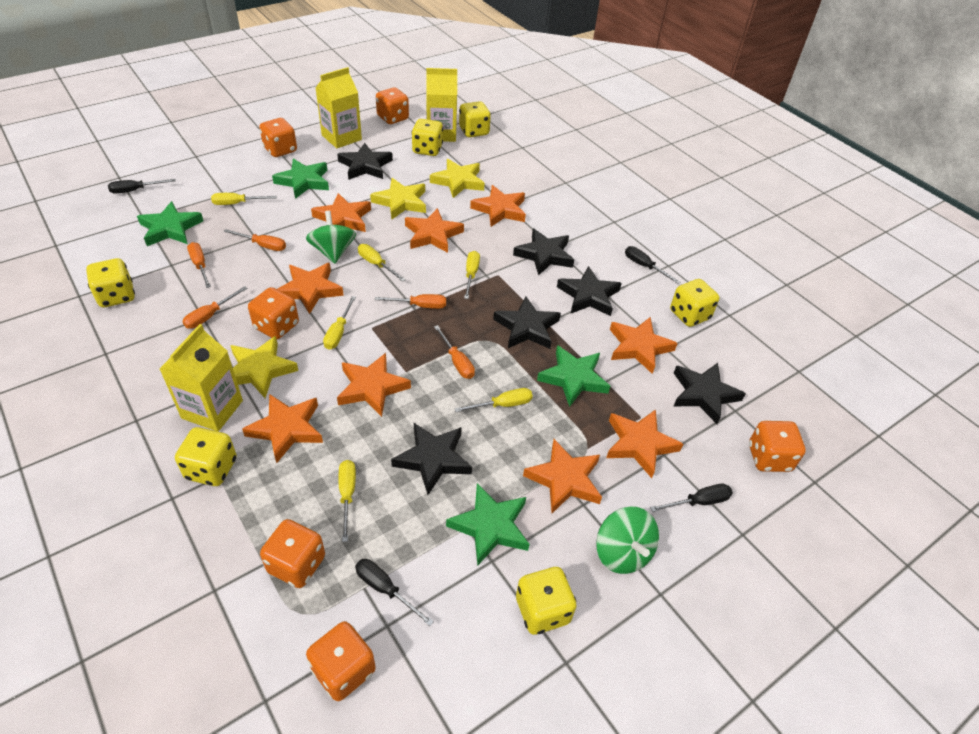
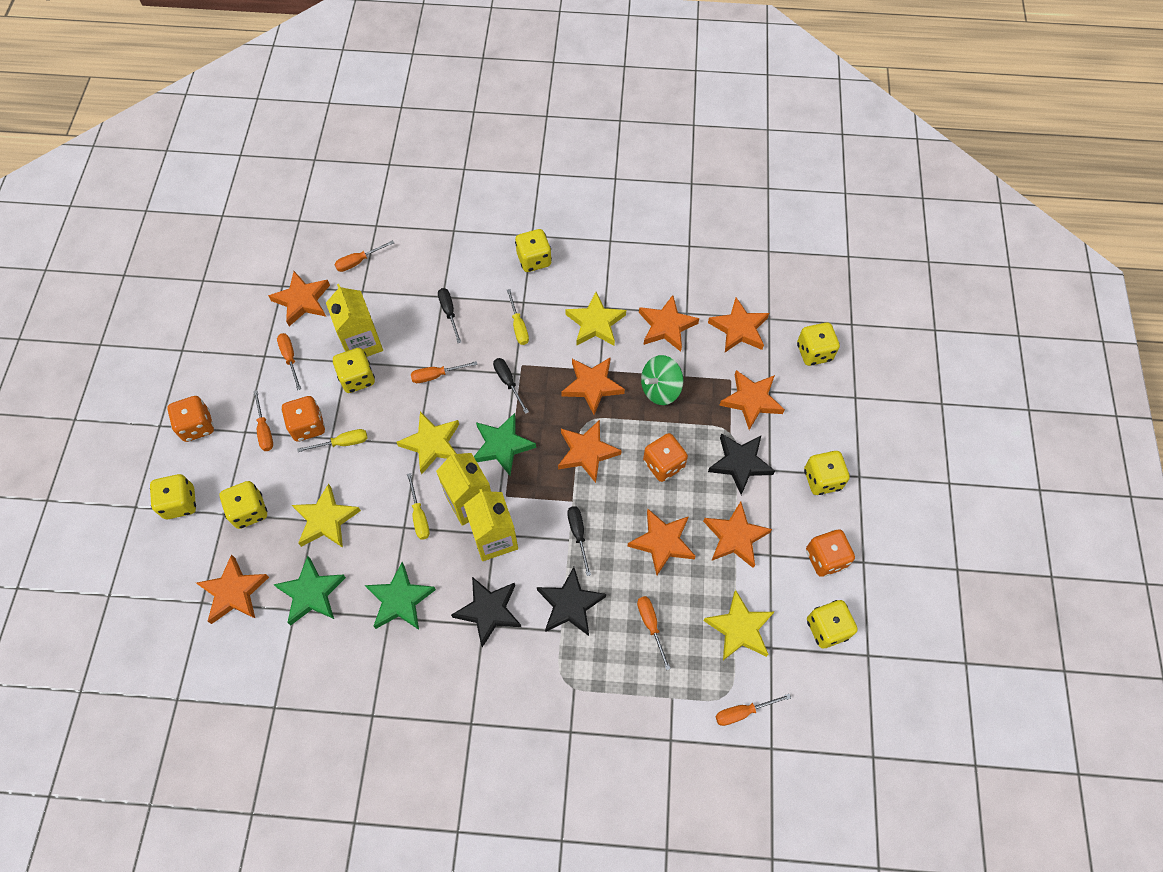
black screwdriver: [108,179,176,194] [355,559,434,626] [625,246,680,284] [650,484,733,512] = 4 -> [438,288,461,343] [493,358,529,414] [567,506,591,576] = 3
black star: [337,143,393,180] [391,423,472,495] [493,296,561,349] [513,228,574,276] [557,266,622,316] [674,363,746,424] = 6 -> [451,577,521,648] [537,567,606,636] [708,433,775,495] = 3
green spinning top: [306,211,356,264] [596,507,659,574] = 2 -> [641,355,683,405] = 1
green star: [137,201,203,246] [272,158,329,199] [446,483,530,566] [537,345,610,407] = 4 -> [273,556,346,625] [365,562,436,630] [474,413,536,476] = 3
orange dice: [248,287,299,339] [259,118,297,157] [260,519,325,588] [306,621,375,701] [376,88,409,124] [749,421,806,472] = 6 -> [167,396,214,442] [281,396,325,442] [643,433,688,482] [806,529,855,577] = 4
orange screwdriver: [182,286,248,329] [187,242,211,288] [224,229,286,251] [375,294,446,309] [434,325,475,379] = 5 -> [253,390,273,451] [277,333,301,390] [334,240,394,272] [411,361,478,383] [637,596,671,670] [715,694,791,726] = 6
yellow dice: [86,258,135,307] [175,427,236,486] [411,119,443,156] [459,101,491,137] [516,567,577,635] [670,279,719,327] = 6 -> [150,474,196,519] [220,481,267,529] [333,348,375,393] [515,229,552,272] [797,322,840,366] [804,451,850,495] [807,600,858,648] = 7
yellow screwdriver: [211,193,277,205] [323,296,356,350] [338,460,356,542] [358,244,406,282] [454,388,533,412] [464,251,480,299] = 6 -> [297,429,368,452] [407,473,430,540] [507,289,529,345] = 3
yellow star: [230,336,298,398] [370,178,426,220] [430,159,485,198] = 3 -> [292,483,361,548] [397,412,459,474] [565,292,626,346] [703,590,774,660] = 4

